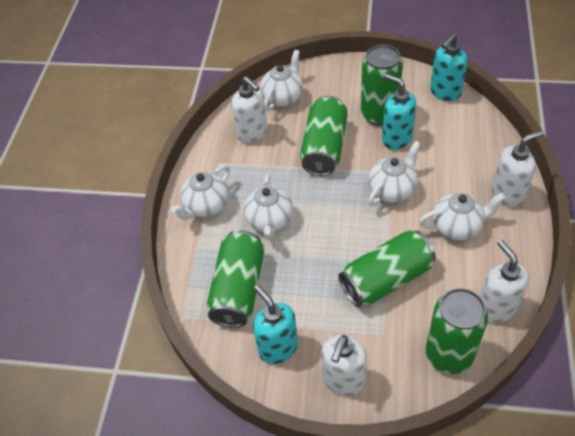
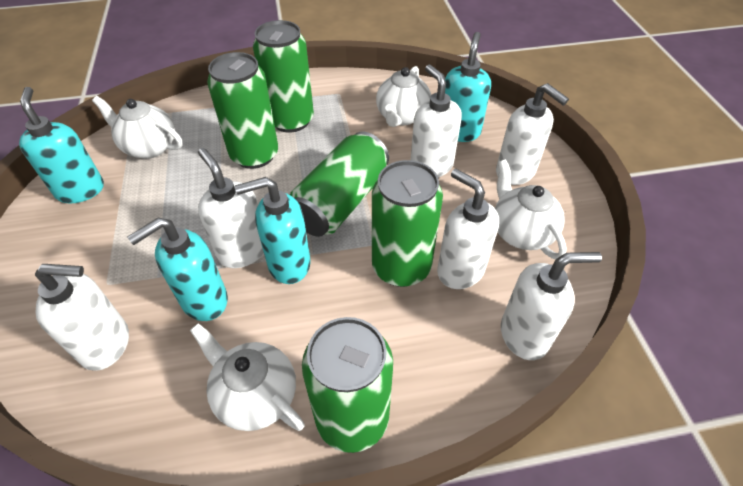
turquoise soap dispenser: [253,284,298,364] [382,74,416,150] [430,34,468,101] = 3 -> [19,87,104,203] [127,218,228,321] [235,177,311,284] [445,32,491,142] = 4
white soap dispenser: [231,77,268,143] [321,335,367,396] [480,240,529,323] [491,130,544,207] = 4 -> [35,264,129,371] [198,148,264,268] [411,65,462,177] [437,169,499,289] [496,83,569,185] [501,252,602,360] = 6
white teapot: [171,165,230,220] [244,174,293,240] [260,50,303,111] [368,141,421,206] [419,192,506,240] = 5 -> [92,96,183,159] [190,323,305,431] [376,66,431,127] [495,159,567,259] = 4

